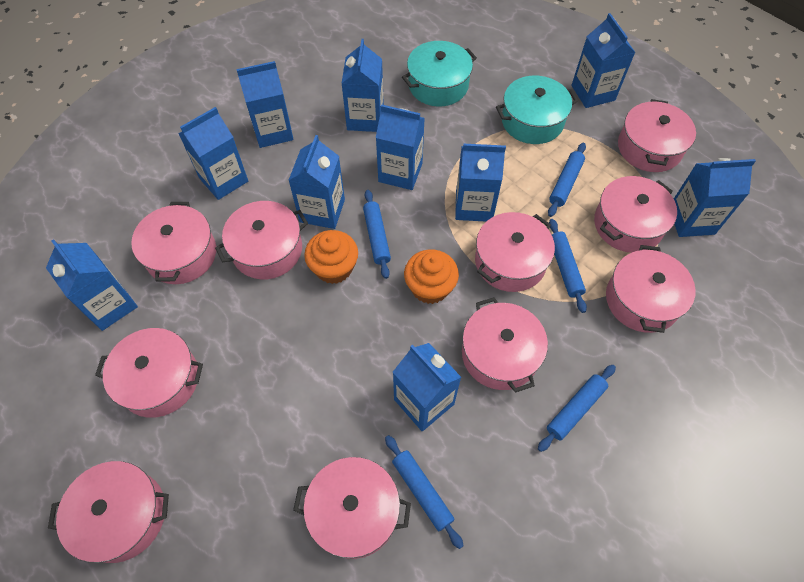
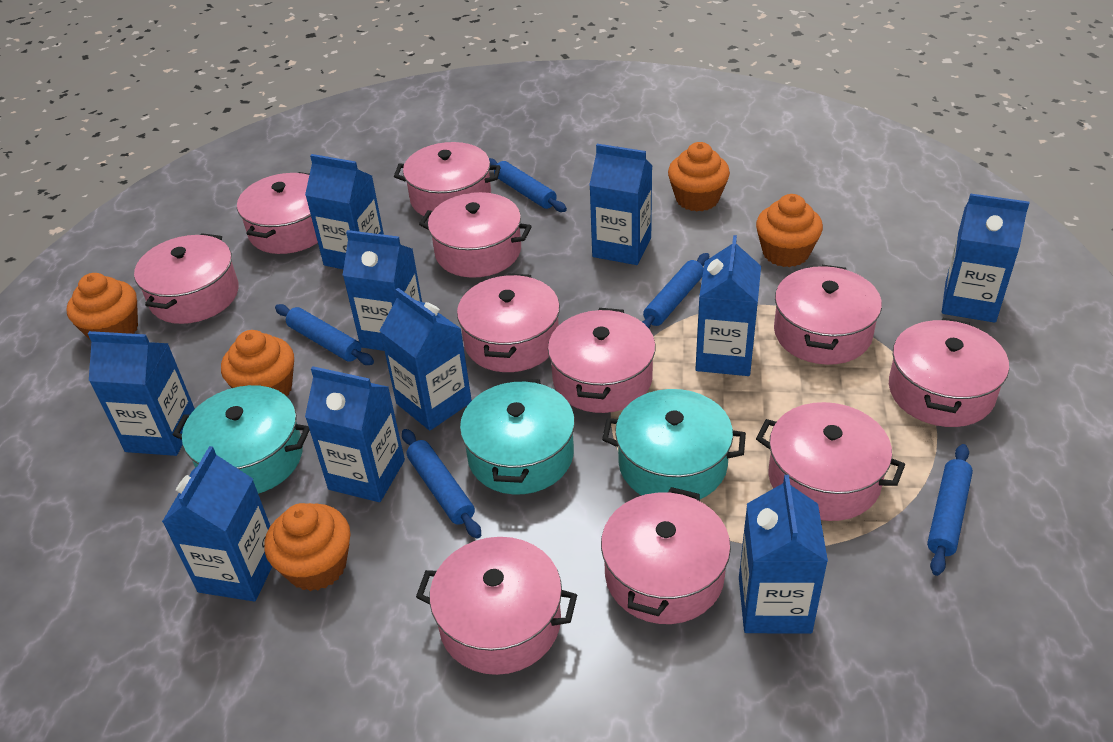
orange cupcake: [304,230,358,284] [404,249,459,304] = 2 -> [67,273,138,341] [221,330,294,396] [264,503,350,591] [668,142,730,212] [756,194,823,267] = 5
pink pot: [48,461,169,563] [95,328,203,418] [131,202,216,284] [215,201,308,280] [293,457,411,559] [462,297,548,393] [475,212,555,292] [594,176,677,253] [606,245,696,333] [618,99,696,172] = 10 -> [134,233,239,324] [237,172,318,254] [394,142,501,218] [416,537,577,675] [419,192,532,278] [457,274,560,372] [548,308,656,413] [601,487,731,624] [756,402,905,521] [774,265,882,365] [889,318,1009,427] = 11
turquoise pot: [402,41,477,107] [496,76,578,144] = 2 -> [173,385,310,494] [460,378,575,495] [602,389,746,499] = 3

